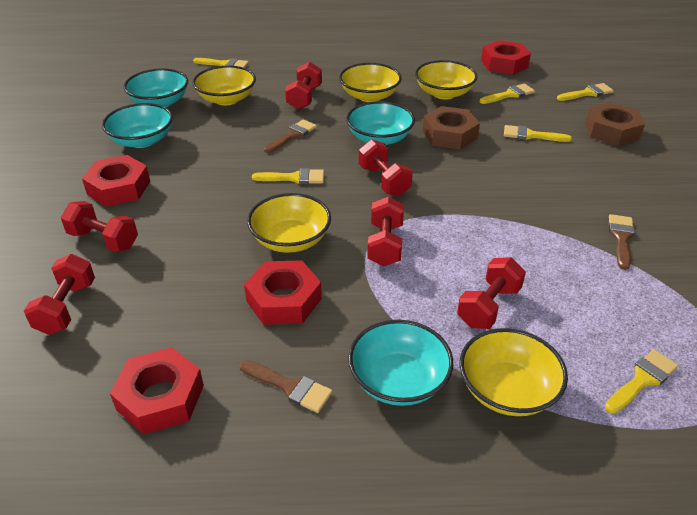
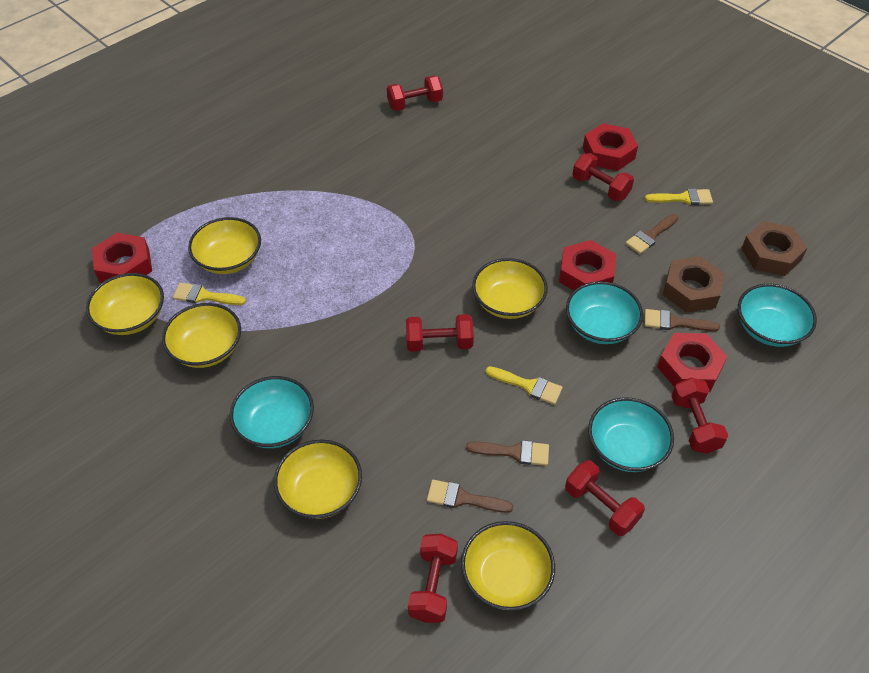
brown brush: [239,360,333,413] [264,119,317,153] [609,214,635,270] = 3 -> [427,480,513,513] [466,440,549,466] [625,214,678,254] [644,309,720,331] = 4
yellow bowl: [192,65,256,105] [247,193,331,253] [339,63,402,102] [415,60,478,99] [459,328,568,416] = 5 -> [86,273,164,335] [162,303,241,368] [188,217,261,274] [274,440,362,519] [461,521,555,611] [472,258,548,319] = 6
yellow brush: [193,58,249,68] [252,168,324,184] [480,84,535,104] [504,125,572,142] [557,83,614,101] [605,349,678,414] = 6 -> [173,283,246,305] [486,366,563,405] [645,188,713,205] = 3

